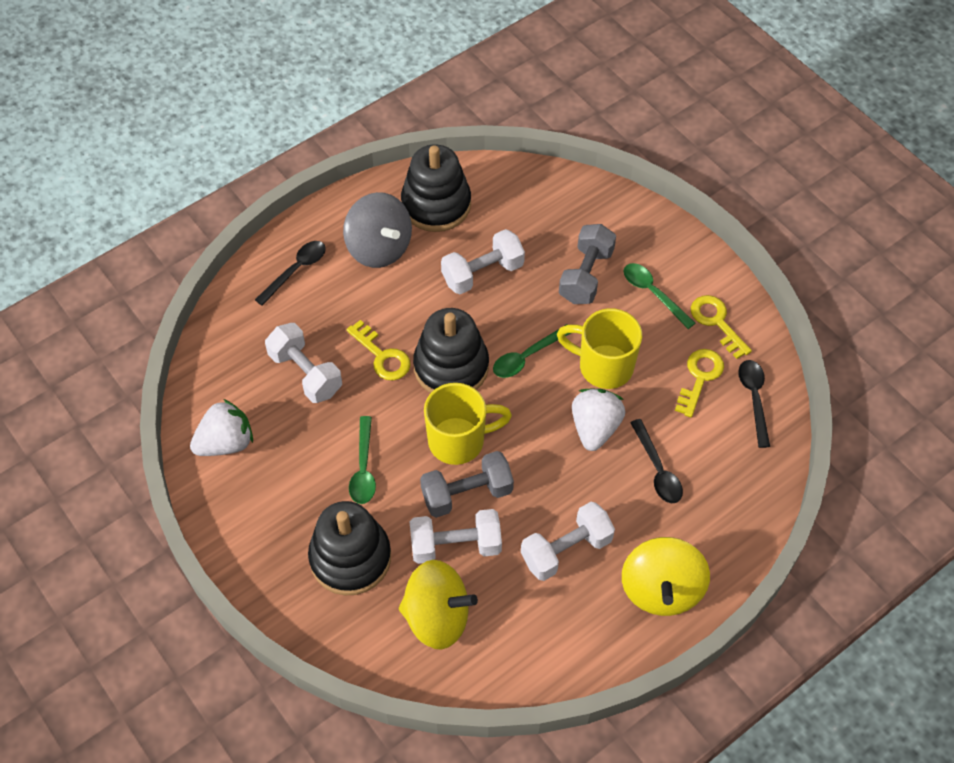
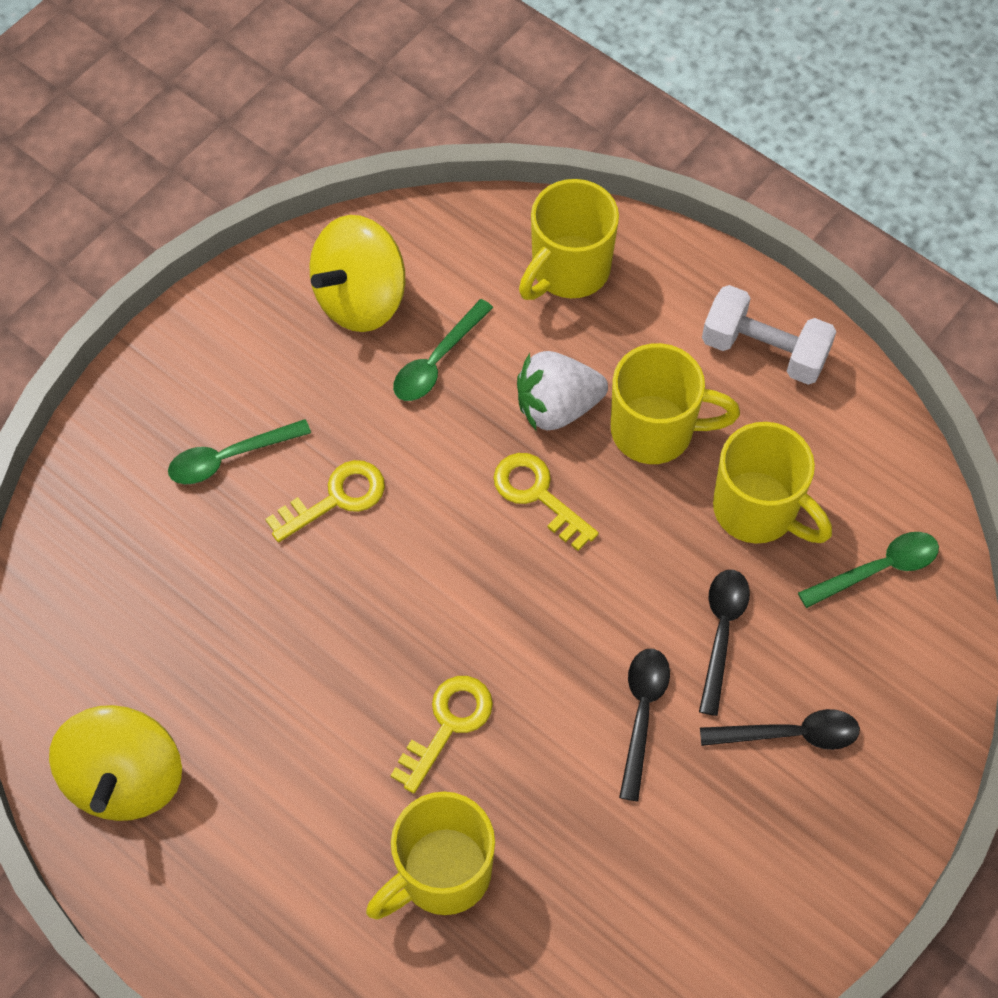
black stacking toy: [308,501,391,595] [401,145,471,232] [413,308,489,393] = 3 -> none = 0
grey dumbbell: [420,451,514,518] [559,224,616,304] = 2 -> none = 0
grey spinning top: [343,192,412,268] = 1 -> none = 0
white dumbbell: [265,323,342,403] [409,509,502,564] [441,229,525,294] [521,502,615,581] = 4 -> [702,285,837,385] = 1
white strawberry: [190,399,253,456] [572,389,625,451] = 2 -> [517,351,608,430] = 1
yellow mug: [424,383,512,465] [557,308,642,389] = 2 -> [366,791,495,920] [519,179,619,300] [611,343,740,464] [713,422,832,543] = 4

